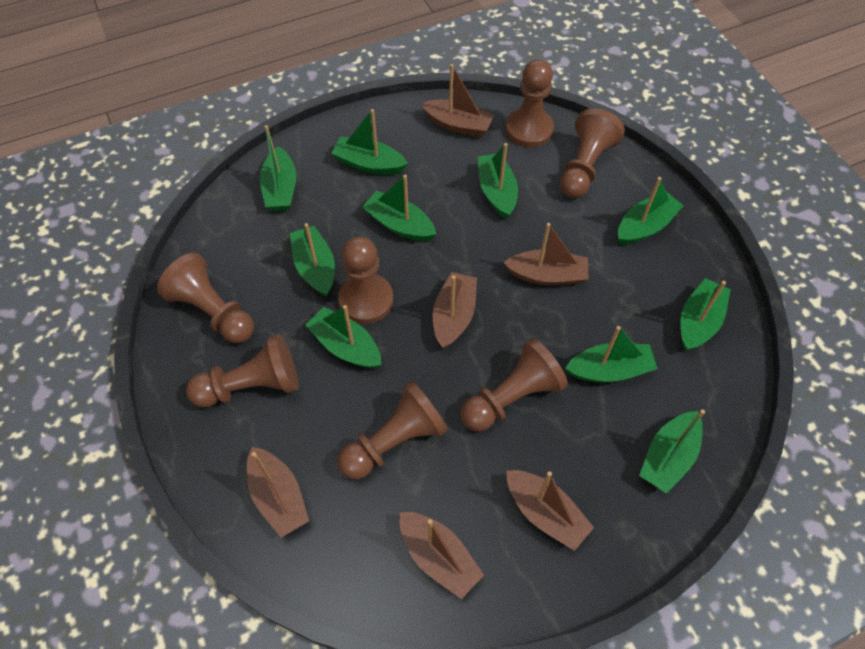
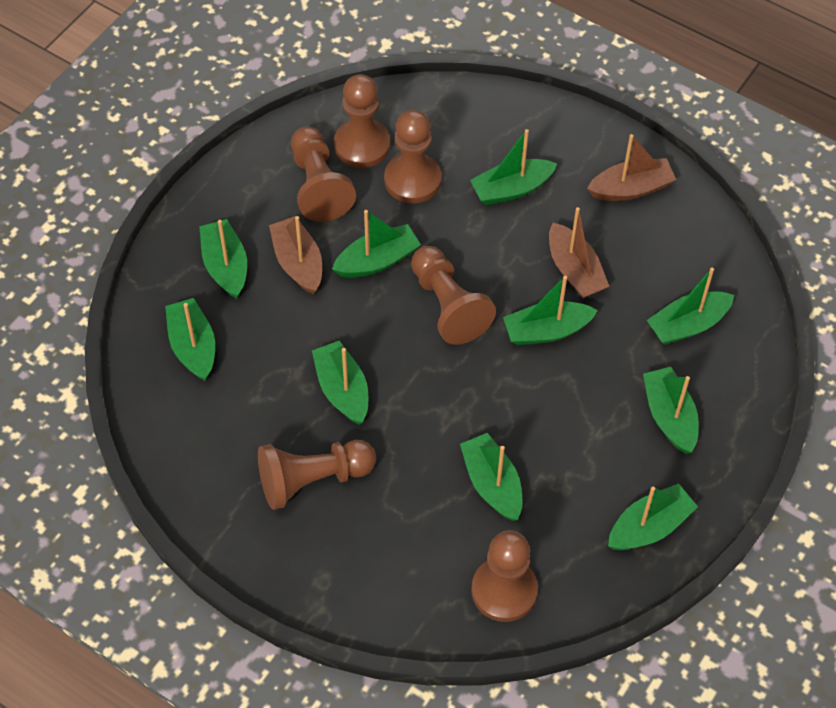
brown boat: [247,447,309,537] [399,512,484,599] [421,64,494,137] [433,272,477,349] [503,223,588,285] [506,470,594,551] = 6 -> [269,216,322,295] [549,207,609,298] [587,134,676,201] = 3
brown pawn: [157,253,254,343] [186,334,299,408] [337,381,448,479] [338,237,394,324] [461,338,568,431] [506,59,554,147] [560,108,625,198] = 7 -> [258,440,376,510] [291,127,356,222] [334,74,390,168] [384,110,441,203] [411,246,496,345] [471,530,538,622] = 6

